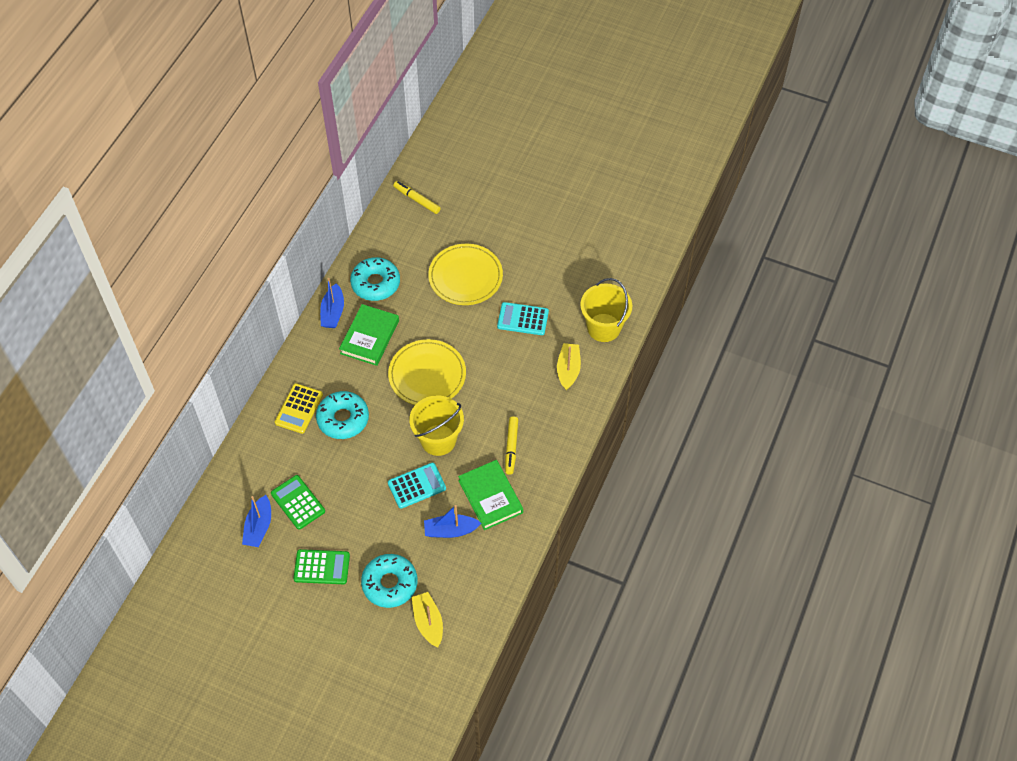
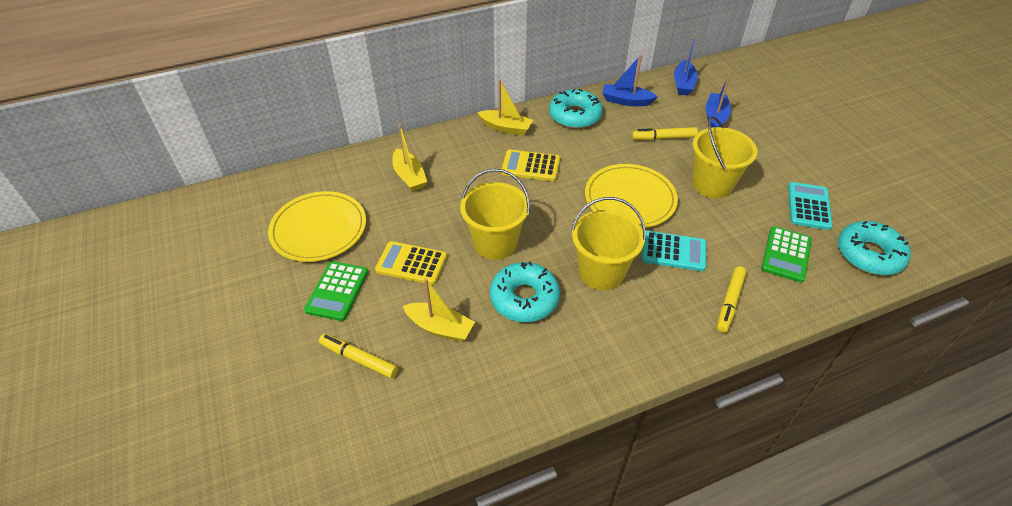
green book: [339,304,399,366] [458,460,523,530] = 2 -> none = 0
yellow boat: [412,592,443,647] [557,343,581,390] = 2 -> [392,124,427,192] [403,278,475,342] [477,79,533,136] = 3
yellow bucket: [409,395,464,456] [580,278,632,342] = 2 -> [460,169,530,260] [571,197,646,290] [692,116,757,198] = 3
yellow calculator: [275,383,323,434] = 1 -> [375,241,447,285] [501,150,560,181] = 2
yellow marker: [393,181,441,214] [505,416,518,475] = 2 -> [319,334,398,378] [632,127,698,140] [717,266,746,333] = 3

